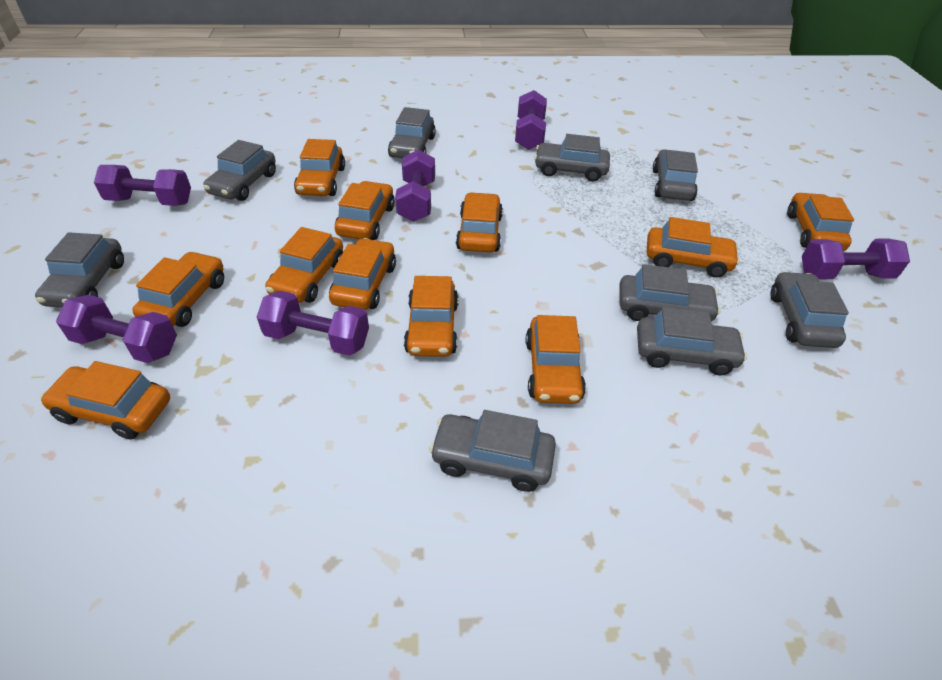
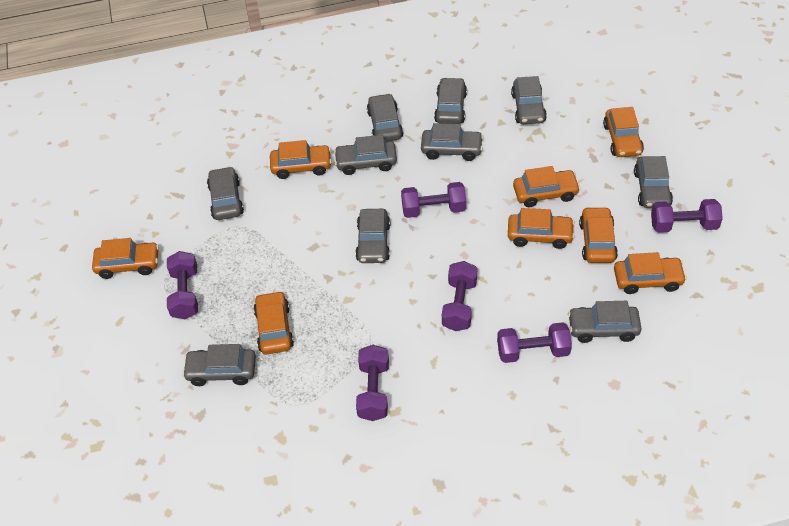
grey car: [35,232,124,307] [203,140,276,201] [388,107,436,158] [429,410,556,492] [534,134,610,182] [619,264,721,321] [637,307,747,375] [653,149,698,201] [770,271,849,348] = 9 -> [182,344,256,386] [207,166,244,220] [334,135,397,175] [355,209,390,263] [367,93,403,141] [421,123,483,161] [434,77,467,124] [511,76,547,124] [568,301,642,343] [634,156,673,208] = 10
orange car: [40,361,170,440] [132,251,224,327] [265,227,343,303] [294,139,345,196] [329,238,396,310] [335,181,395,240] [404,276,459,357] [456,192,503,252] [526,315,586,404] [647,217,740,278] [787,192,854,251] = 11 -> [92,238,159,279] [253,291,294,355] [270,140,332,179] [508,208,575,249] [513,166,580,207] [579,207,618,263] [603,107,644,157] [614,252,687,294] = 8

